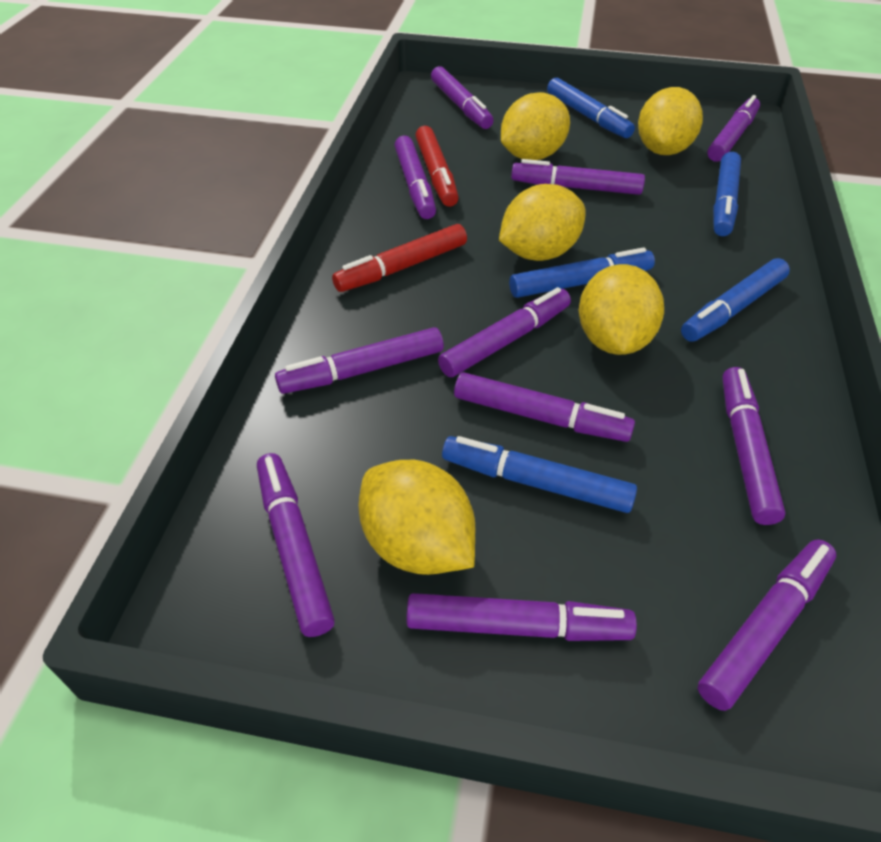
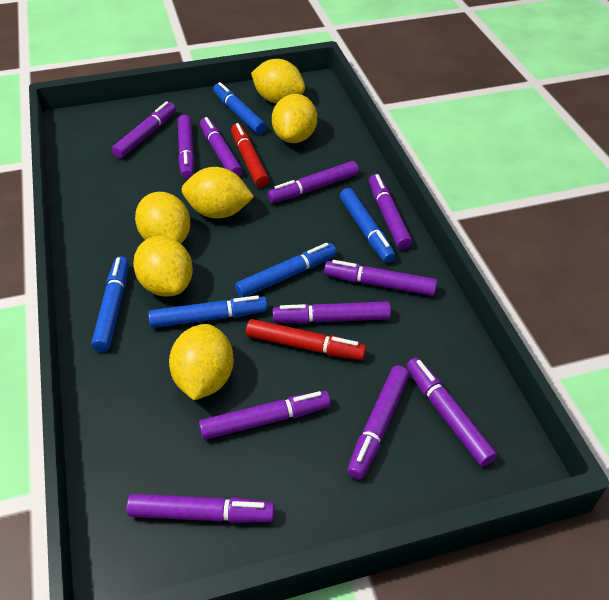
yellow lemon: [358,460,475,575] [499,184,585,261] [501,92,570,160] [579,264,664,355] [638,87,703,155] = 5 -> [133,236,193,297] [135,192,191,244] [169,324,234,400] [182,167,254,218] [251,59,305,104] [272,94,317,143] = 6

